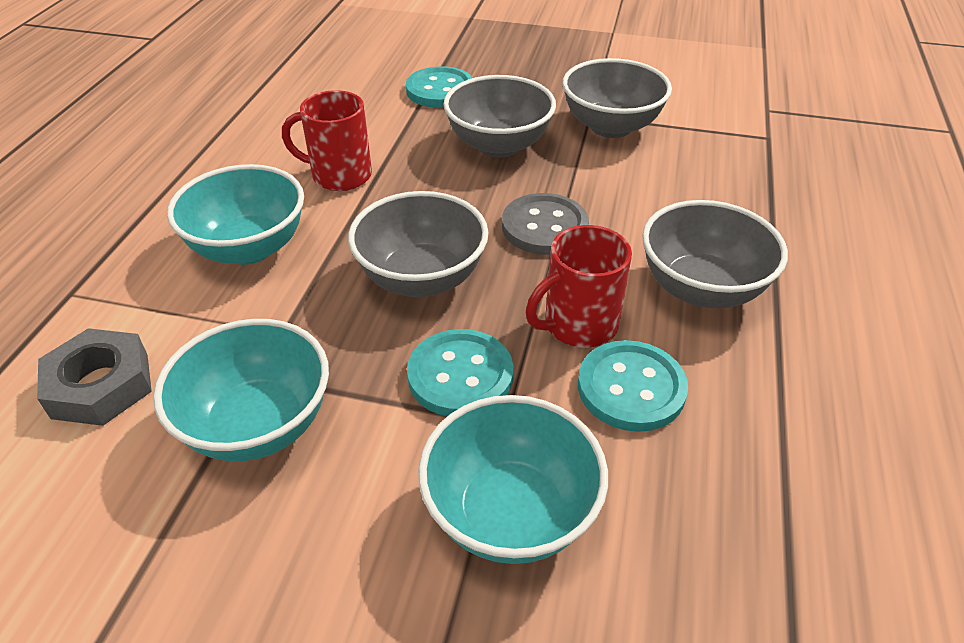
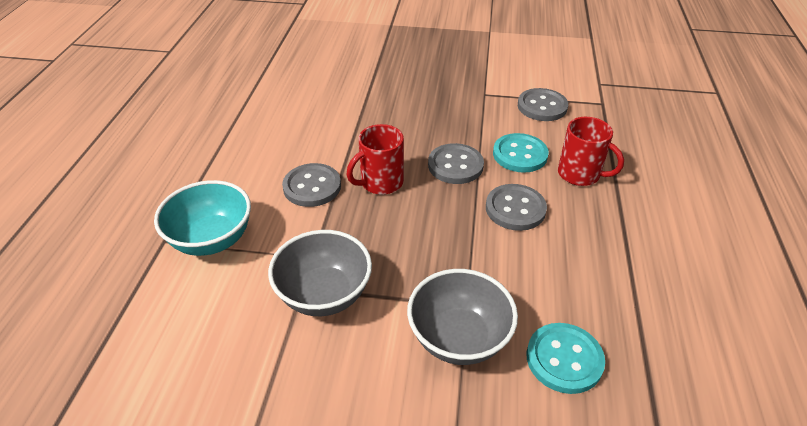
grey bowl: [348,191,488,297] [443,75,556,158] [562,58,672,138] [642,200,788,308] = 4 -> [268,230,372,316] [407,269,518,365] = 2
grey button: [502,193,589,255] = 1 -> [282,163,341,207] [428,143,484,184] [486,184,547,231] [518,88,568,121] = 4
grey nut: [37,328,152,426] = 1 -> none = 0
turquoise bowl: [153,319,329,461] [167,164,304,265] [418,395,608,564] = 3 -> [154,180,251,256] = 1
turquoise button: [406,66,473,108] [407,329,513,416] [578,340,688,432] = 3 -> [493,133,549,173] [527,323,605,394] = 2

